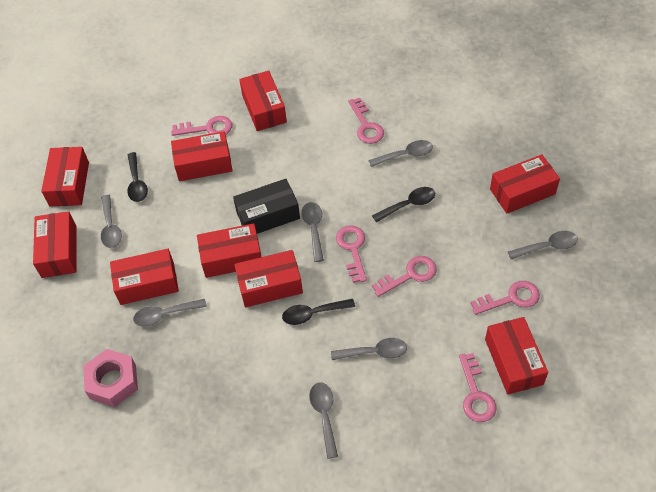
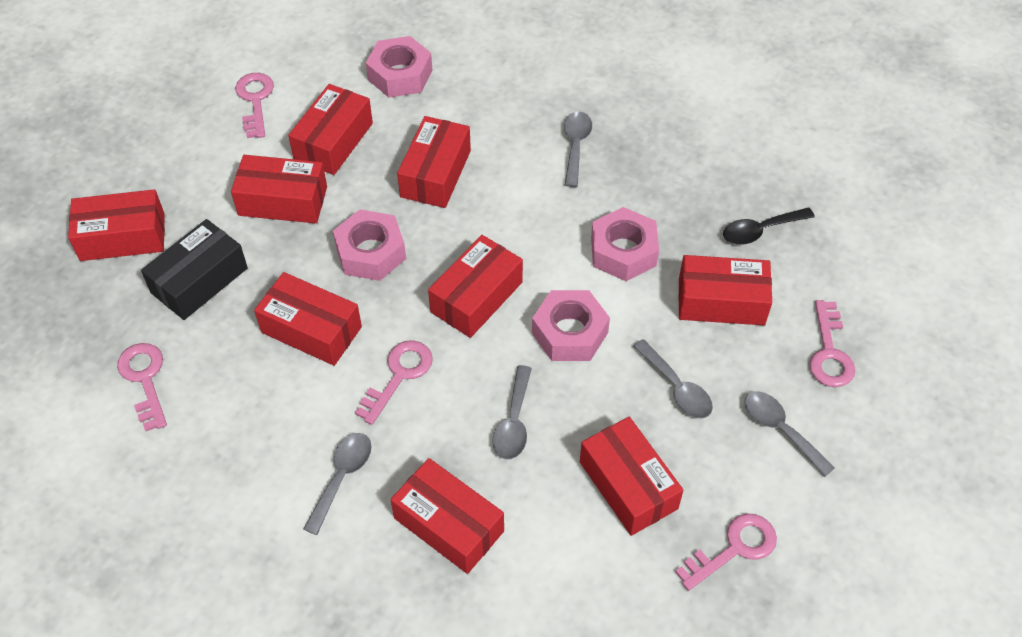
black spoon: [127,152,148,202] [282,299,355,325] [372,187,435,222] = 3 -> [723,207,815,245] = 1
grey spoon: [101,195,122,248] [133,299,207,327] [301,202,324,262] [309,383,338,459] [331,338,407,360] [368,140,433,167] [508,231,578,259] = 7 -> [303,433,372,535] [492,365,532,460] [564,111,592,187] [633,339,713,418] [744,391,835,477] = 5
pink key: [171,116,232,136] [336,225,367,283] [348,98,384,144] [372,256,437,297] [459,353,496,422] [471,281,540,315] = 6 -> [117,343,167,431] [235,73,274,138] [355,340,433,425] [675,514,777,591] [809,300,855,387] = 5
pink nut: [83,349,138,407] = 1 -> [333,209,406,281] [366,36,432,98] [532,290,610,361] [591,207,659,281] = 4

